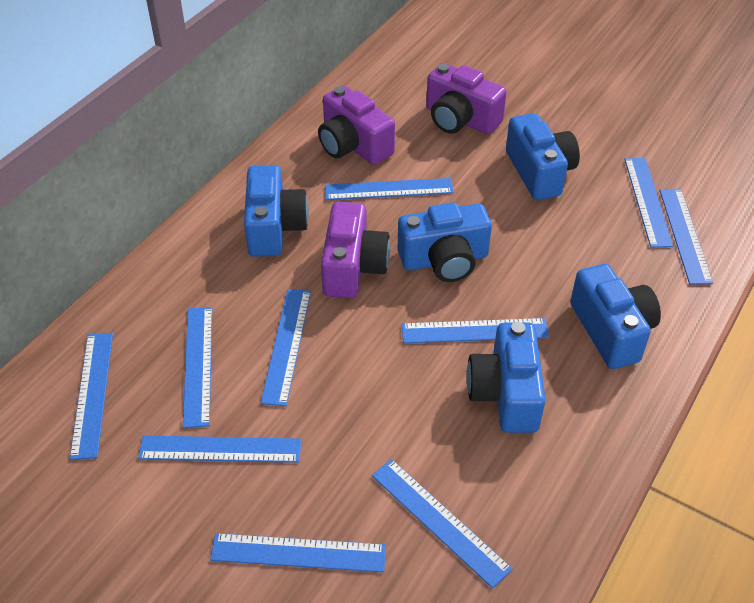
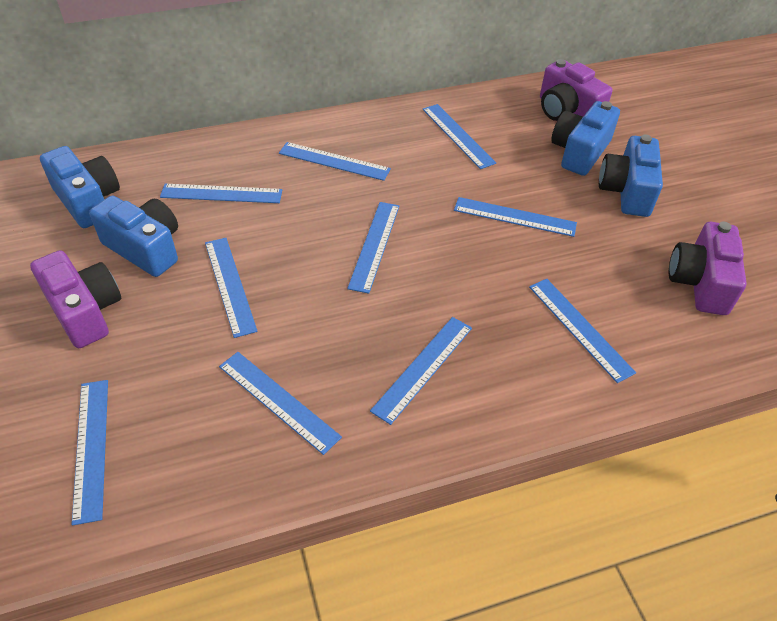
blue camera: [244,165,309,257] [398,202,492,282] [467,322,546,433] [506,113,580,200] [570,264,661,369] = 5 -> [40,146,120,228] [89,196,178,277] [551,101,620,176] [599,135,663,217] = 4

